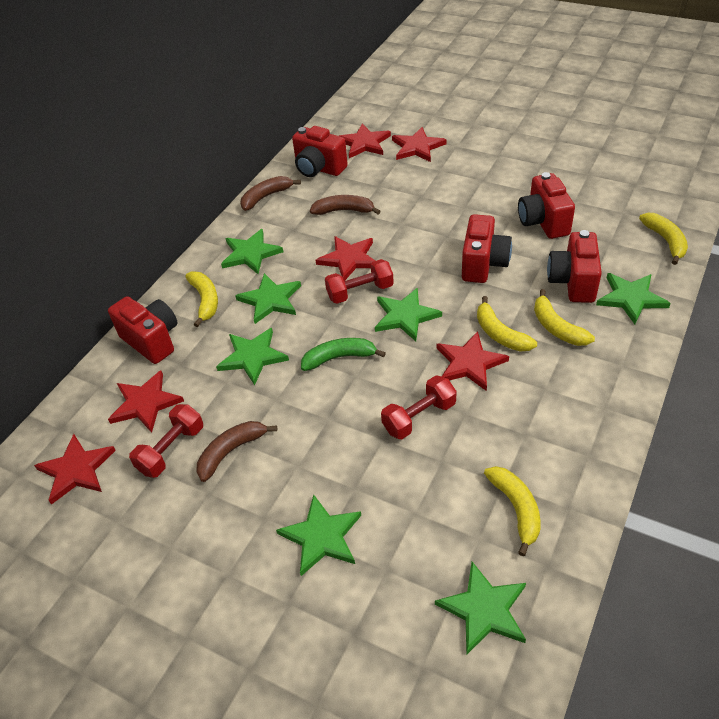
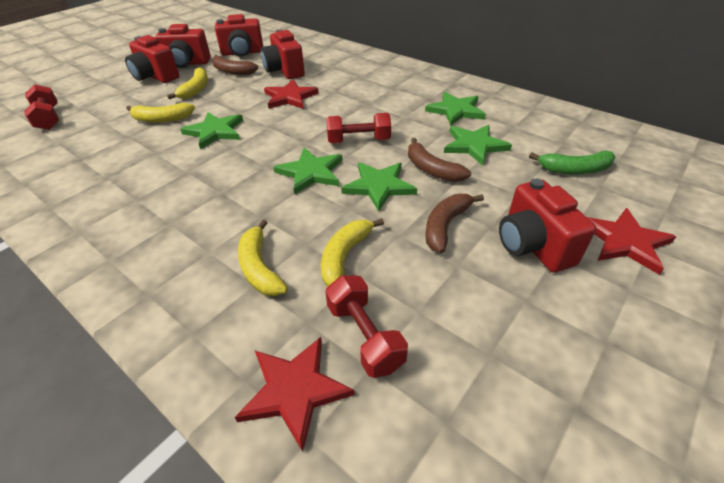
green star: [216,328,289,385] [221,229,283,274] [235,273,301,324] [276,494,361,576] [375,288,442,341] [435,562,526,655] [596,273,671,324] = 7 -> [180,112,243,149] [273,148,343,195] [341,162,417,212] [425,92,486,126] [444,125,512,166] = 5
red star: [34,434,116,505] [108,370,184,433] [315,236,375,281] [339,123,391,158] [392,127,447,162] [436,331,509,391] = 6 -> [235,337,355,452] [264,79,319,109] [587,208,676,275] = 3
yellow banana: [185,272,218,327] [477,296,537,352] [484,466,540,556] [534,289,595,346] [639,213,688,265] = 5 -> [126,103,195,123] [167,67,208,99] [238,220,288,296] [321,218,384,286] = 4

